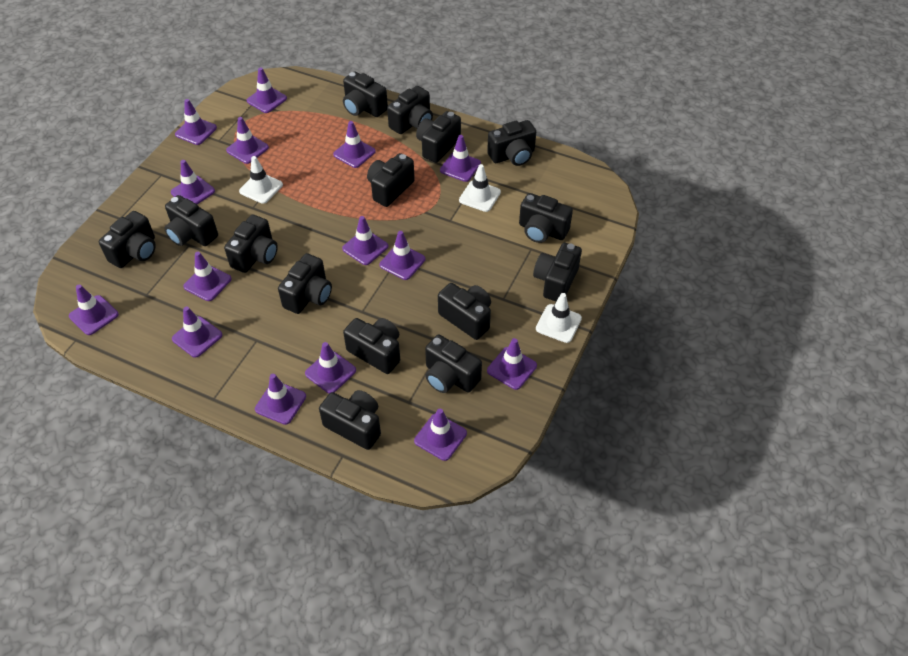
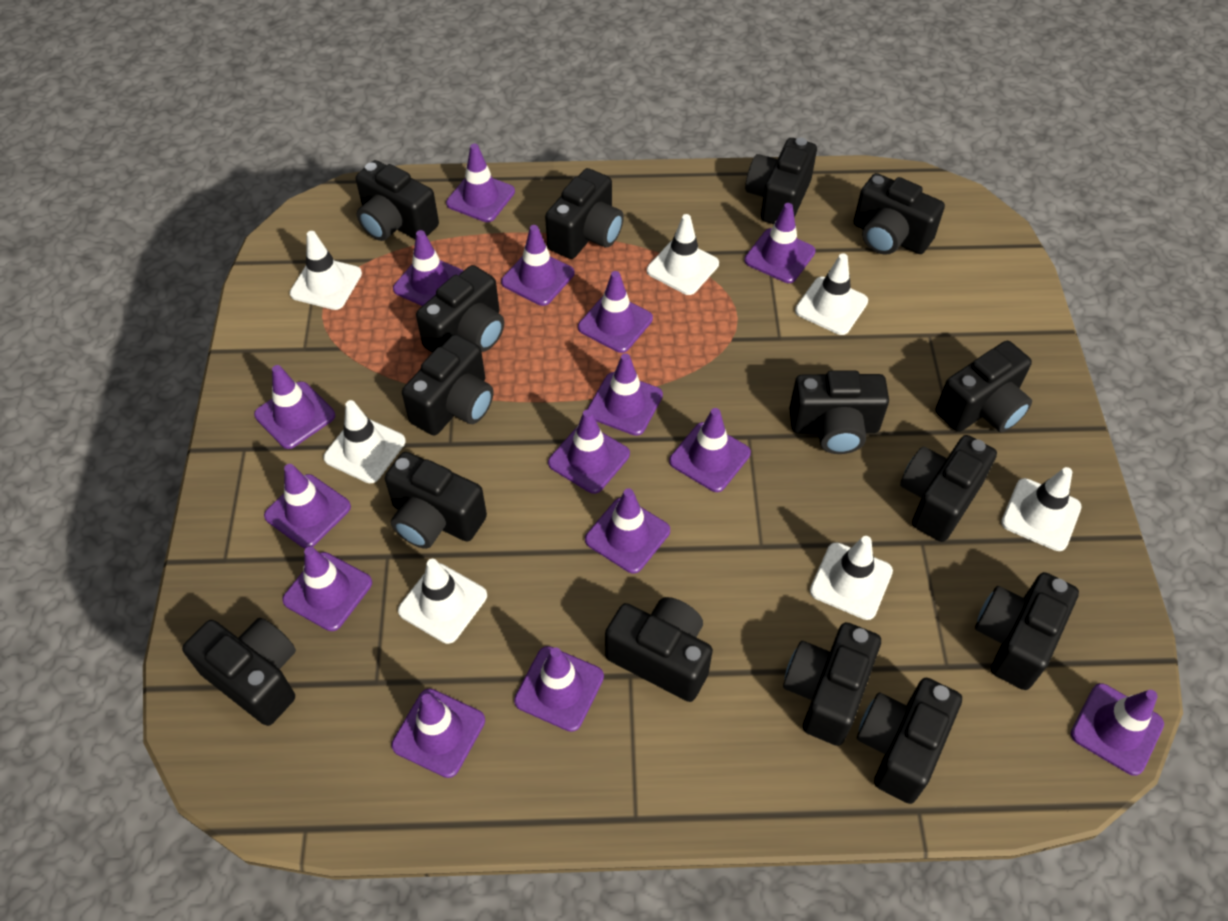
white traffic cone: [239,156,283,204] [459,164,501,212] [536,293,582,343] = 3 -> [290,231,362,310] [323,400,406,483] [398,559,487,644] [647,214,719,295] [795,254,868,335] [810,536,893,620] [1001,467,1082,551] = 7

